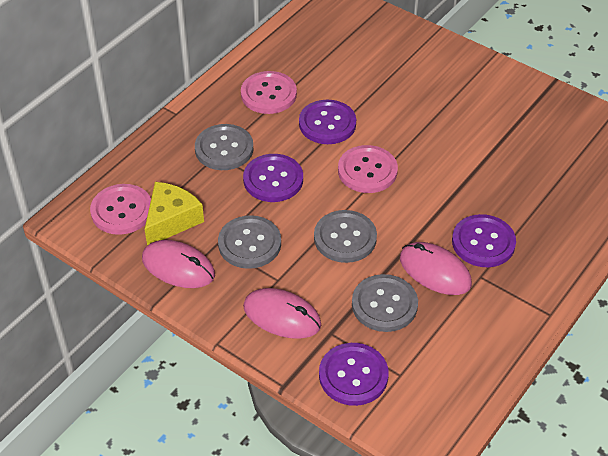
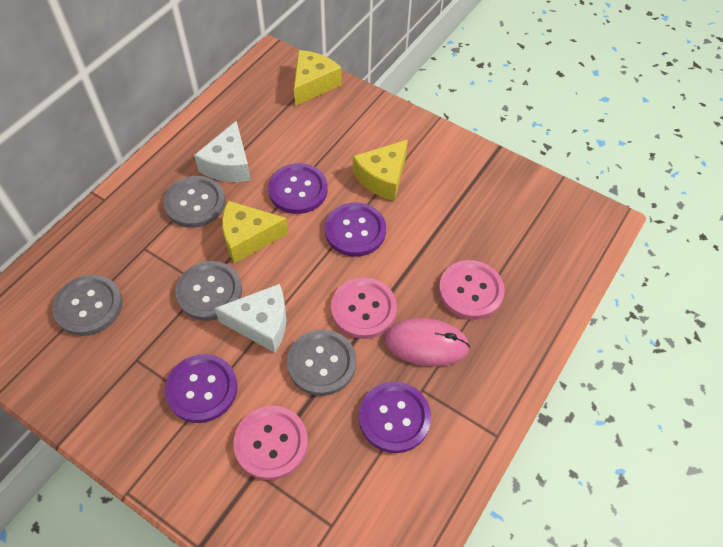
pink mouse: [142,240,215,288] [243,288,321,339] [400,242,472,295] = 3 -> [384,318,470,366] = 1
white cheese: none = 0 -> [194,121,251,182] [214,284,287,353] = 2
yellow cheese: [145,182,204,246] = 1 -> [222,201,289,264] [294,50,342,106] [353,139,408,201] = 3

